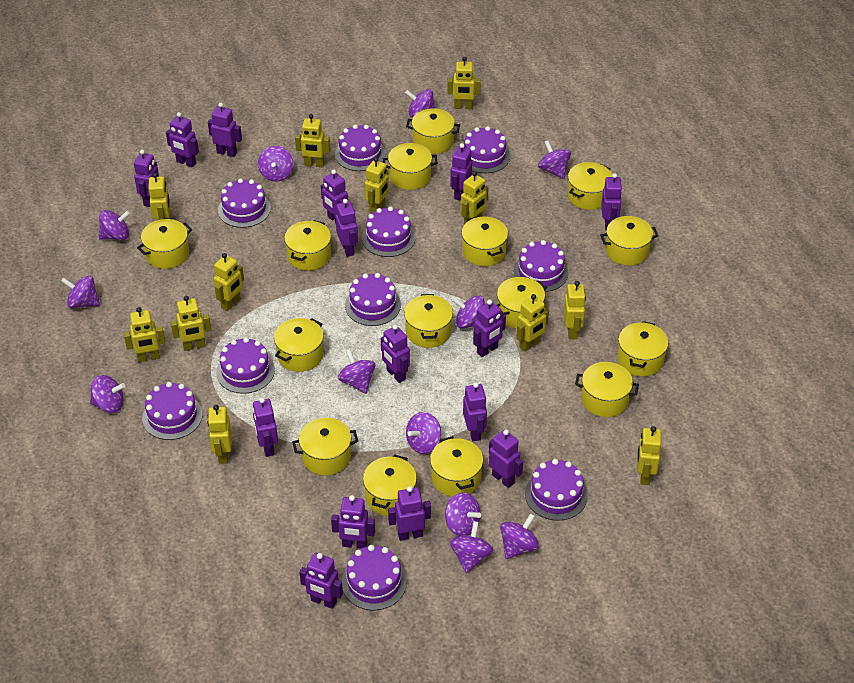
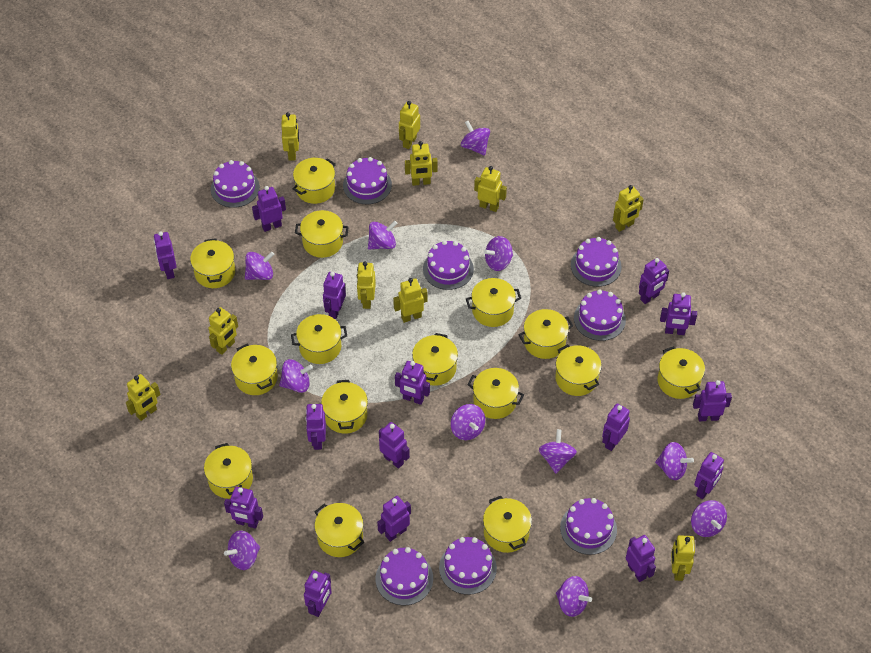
purple cake: [142,382,203,440] [216,337,275,394] [218,178,271,228] [335,124,386,171] [342,545,407,610] [345,273,401,326] [362,206,415,257] [464,126,510,173] [514,240,569,292] [525,459,588,521] = 10 -> [211,160,260,208] [343,157,392,204] [376,547,433,605] [423,240,474,290] [439,537,497,595] [560,498,617,555] [571,237,622,287] [574,290,626,341] = 8
purple spinning top: [61,276,100,308] [90,375,125,413] [98,210,130,240] [258,146,294,182] [338,349,375,394] [405,89,435,118] [406,412,441,454] [445,492,481,536] [450,521,493,573] [452,295,485,328] [500,513,539,559] [538,140,571,179] = 12 -> [224,530,260,570] [245,251,274,280] [279,359,313,393] [368,221,398,250] [451,404,485,440] [461,121,490,155] [484,236,513,271] [539,429,577,474] [556,576,592,617] [655,442,694,480] [691,500,727,537] = 11
yellow robot: [124,307,165,362] [148,173,170,220] [171,296,211,351] [207,405,232,464] [213,253,244,311] [295,114,330,167] [365,157,389,213] [447,57,481,109] [461,171,489,225] [516,294,549,352] [564,281,586,339] [637,426,661,485] = 12 -> [126,374,161,421] [209,307,238,355] [281,112,299,161] [357,262,376,309] [393,278,428,323] [399,101,420,149] [405,141,438,186] [474,166,507,212] [613,185,644,232] [671,535,695,581] = 10

